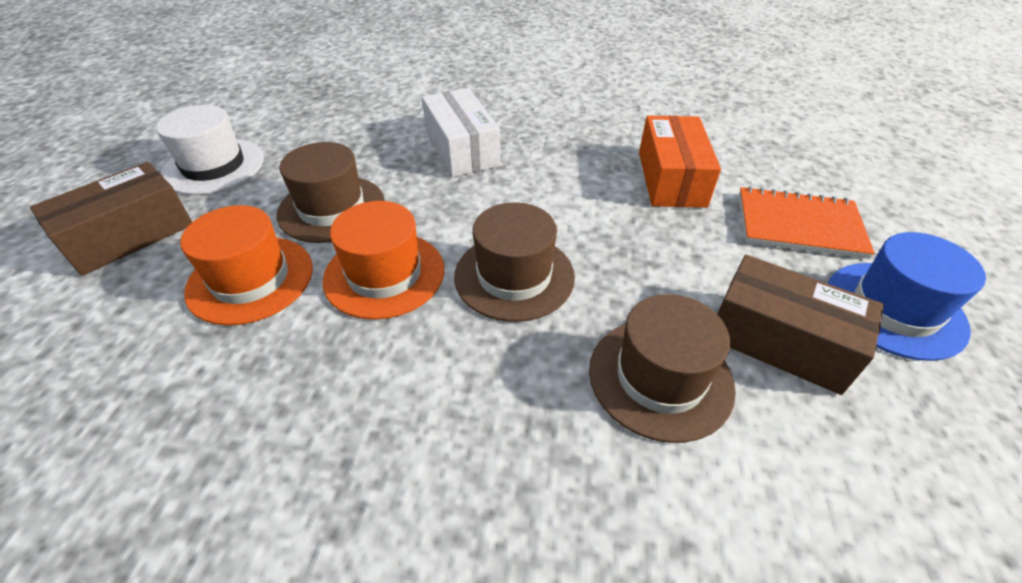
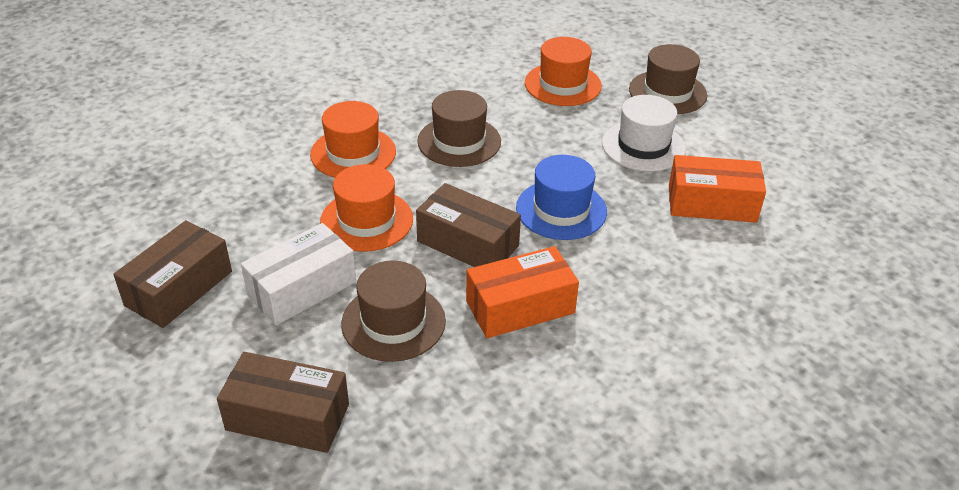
brown box: [30,162,192,276] [717,255,884,395] = 2 -> [113,220,232,328] [217,352,349,453] [416,183,521,267] = 3
orange box: [639,115,721,208] = 1 -> [466,246,579,338] [669,155,766,223] = 2
orange hat: [180,205,313,326] [322,201,444,320] = 2 -> [310,101,396,178] [320,164,413,252] [525,37,602,106] = 3
orange notebook: [739,186,875,259] = 1 -> none = 0

